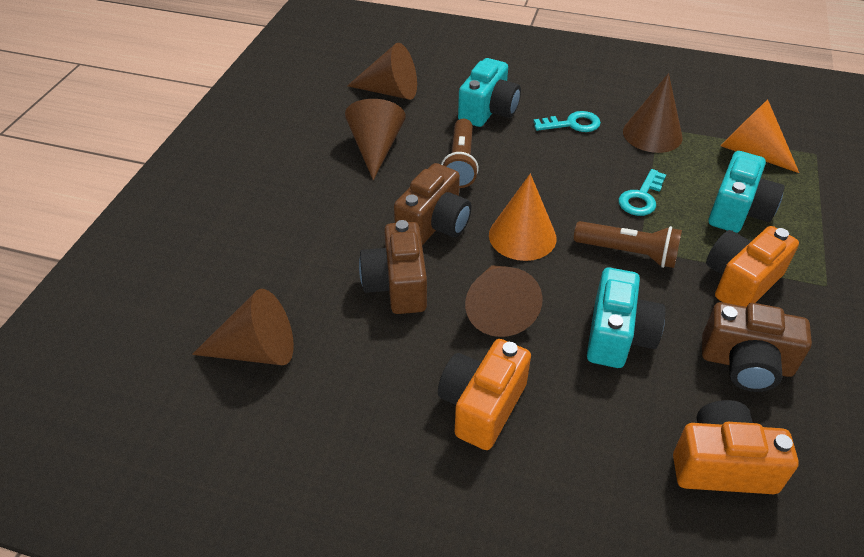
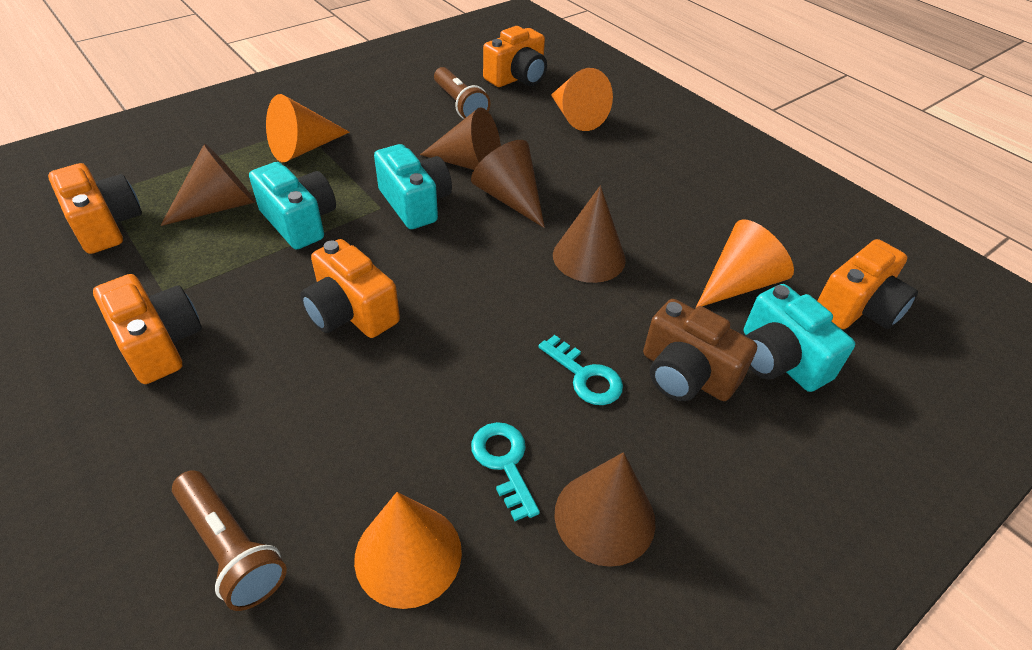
brown camera: [359,220,427,314] [394,163,472,245] [702,302,812,392] = 3 -> [643,299,757,401] = 1
orange camera: [438,339,531,450] [673,400,799,494] [706,226,799,307] = 3 -> [48,163,142,254] [93,274,202,384] [300,239,400,338] [483,26,547,87] [817,239,918,329] = 5
orange cone: [489,174,556,261] [721,100,799,173] = 2 -> [266,94,349,162] [354,492,462,609] [551,68,613,131] [696,219,794,307] = 4

